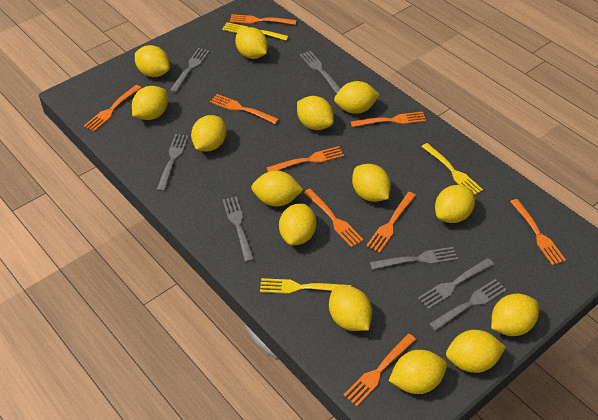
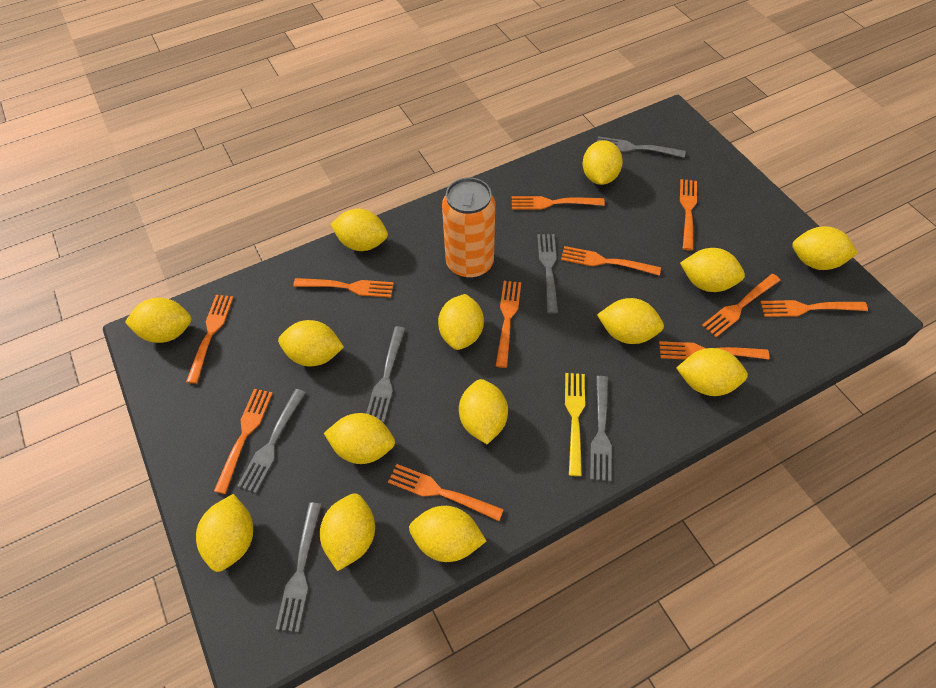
grey fork: [156,134,189,192] [169,48,210,93] [222,196,254,262] [300,51,341,94] [370,247,458,270] [418,258,494,309] [429,279,506,331] = 7 -> [237,389,306,493] [276,503,322,632] [366,326,405,423] [537,234,558,314] [590,376,612,481] [597,136,685,158] = 6
orange can: none = 0 -> [442,177,495,279] = 1
orange fork: [84,85,141,132] [210,94,279,124] [230,14,297,25] [266,146,344,172] [304,189,364,247] [343,334,416,406] [350,112,426,127] [366,192,416,253] [510,199,566,265] = 9 -> [186,295,234,384] [214,389,273,494] [293,278,394,298] [388,464,504,521] [496,281,521,368] [512,196,605,210] [561,246,661,276] [659,341,769,360] [680,179,697,251] [702,274,781,337] [760,300,868,317] = 11
yellow fork: [222,22,289,41] [260,278,351,294] [421,143,483,195] = 3 -> [565,373,585,476] = 1

